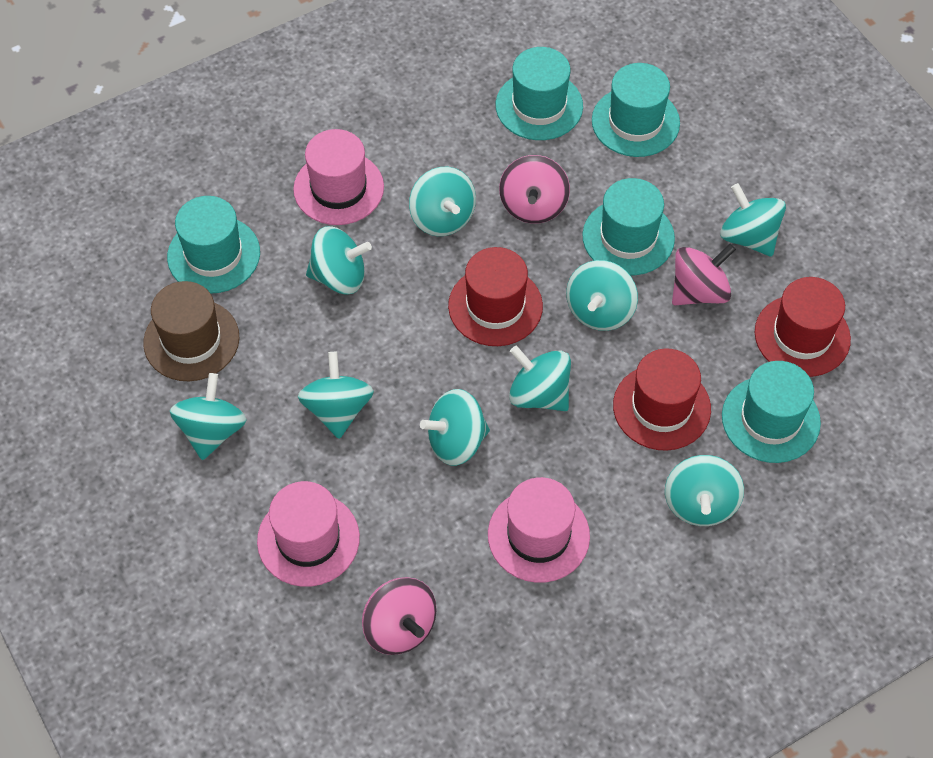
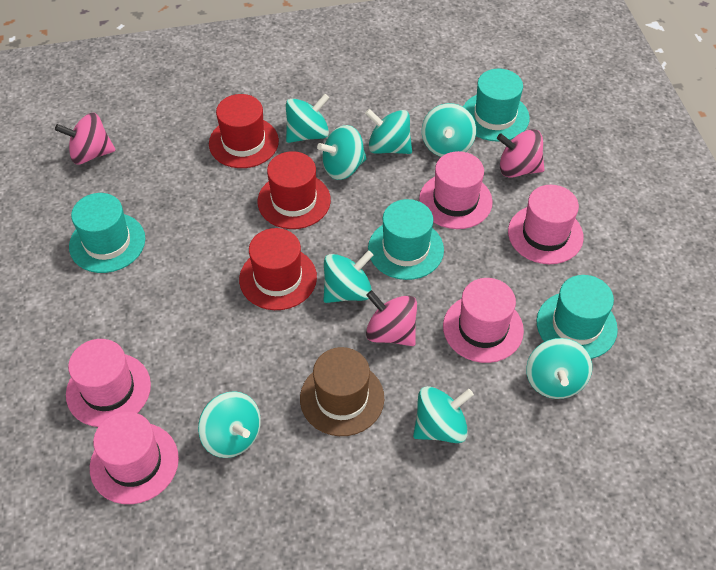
pink hat: [257,481,360,587] [293,129,384,225] [488,477,590,583] = 3 -> [66,339,151,427] [90,412,179,504] [419,151,492,229] [443,278,524,363] [508,185,584,264] = 5
turquoise hat: [167,196,260,293] [496,47,583,140] [582,178,675,275] [592,63,680,157] [722,361,821,463] = 5 -> [69,193,145,273] [368,199,444,280] [463,69,530,142] [537,275,618,359] = 4
turquoise spinning top: [170,373,247,460] [298,352,374,439] [306,226,372,294] [409,167,476,236] [420,389,490,466] [509,346,571,411] [566,260,638,331] [665,455,744,526] [720,183,786,257] = 9 -> [198,391,261,458] [286,94,329,143] [317,125,367,180] [324,250,374,303] [365,109,412,154] [413,386,474,443] [422,103,476,157] [526,338,592,399] = 8

